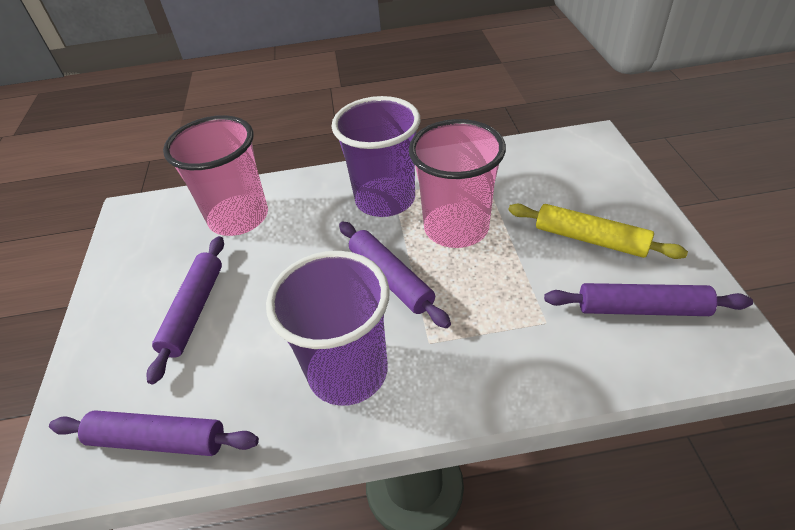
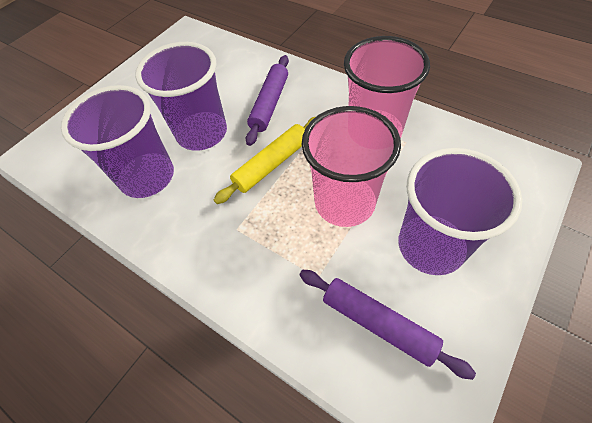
purple cup: [266,251,390,406] [332,96,420,217] = 2 -> [61,85,174,198] [135,42,227,151] [398,148,522,275] = 3
purple rolling pin: [49,410,259,456] [147,236,224,384] [339,221,451,328] [544,283,753,316] = 4 -> [246,55,289,146] [299,270,476,380] = 2

